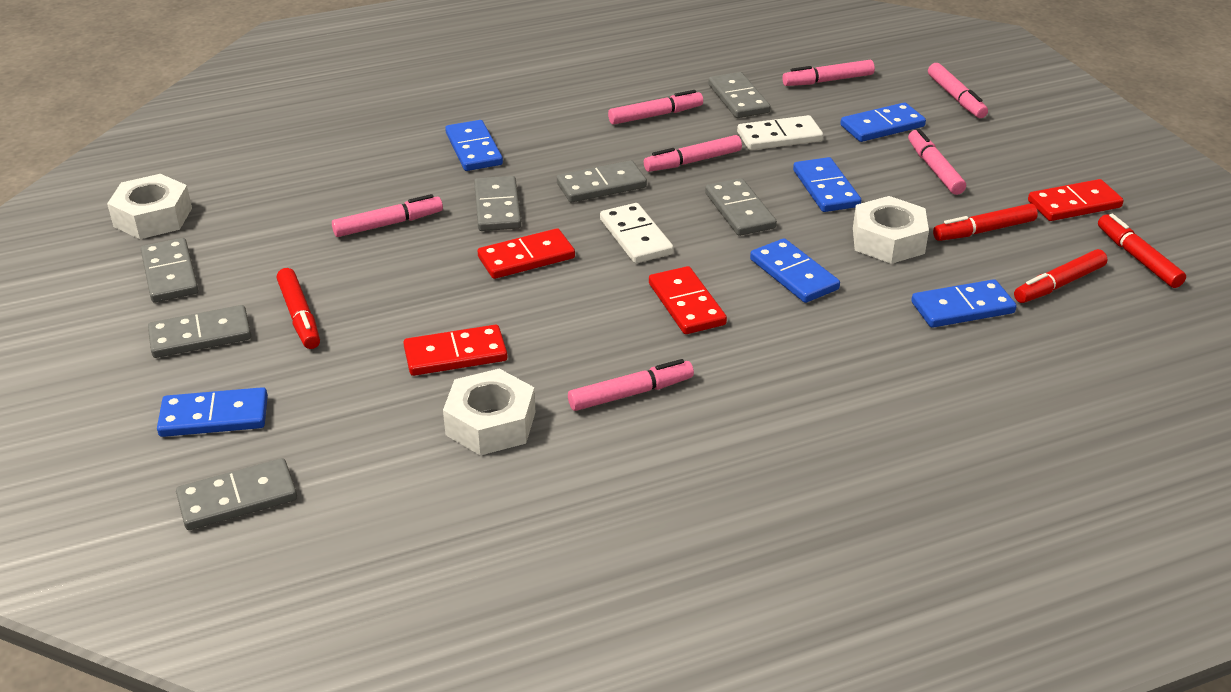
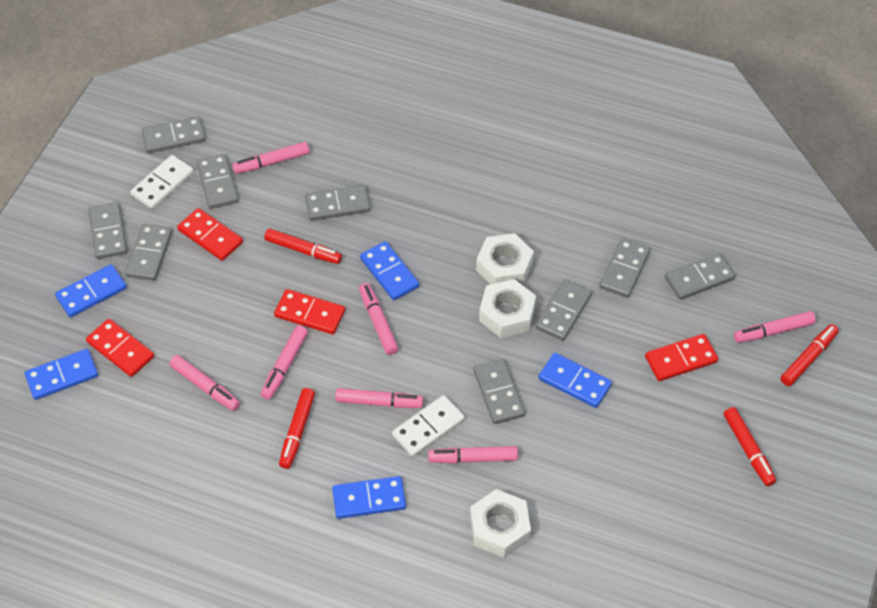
blue domino: [157,387,268,437] [445,120,503,171] [750,238,840,303] [793,157,861,212] [840,102,926,142] [911,279,1017,328] = 6 -> [25,349,98,400] [55,264,127,317] [332,476,406,519] [360,241,419,300] [538,353,612,408] = 5
grey domino: [141,238,198,302] [148,305,251,358] [176,458,297,530] [474,176,521,231] [557,160,647,202] [705,178,777,236] [708,72,770,118] = 7 -> [88,202,127,259] [125,224,172,281] [142,116,206,153] [197,154,239,209] [305,185,371,221] [473,359,525,424] [535,279,592,341] [599,238,650,298] [665,253,735,300] = 9

